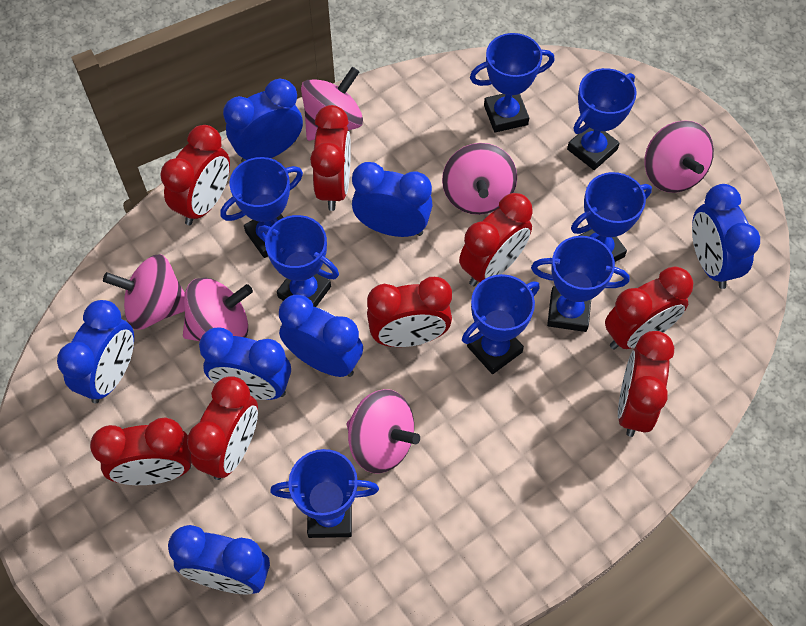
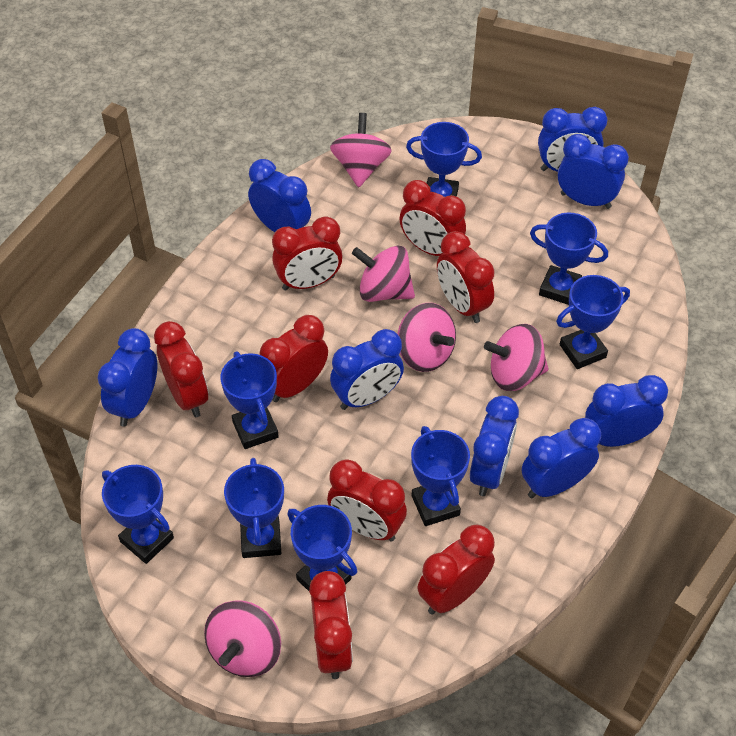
blue clock: [57,300,134,403] [168,525,270,595] [199,327,291,400] [223,79,303,162] [279,295,363,377] [352,162,433,237] [692,184,760,289] = 7 -> [97,328,157,427] [248,159,311,232] [330,329,404,410] [470,396,519,496] [522,418,601,498] [538,107,607,172] [558,134,629,209] [585,375,668,447] = 8
pink spinning top: [103,254,185,330] [183,278,253,341] [301,67,363,141] [347,389,420,473] [442,143,517,215] [644,120,714,193] = 6 -> [204,600,281,677] [330,113,392,187] [352,245,415,302] [397,303,456,372] [484,324,548,391] = 5

